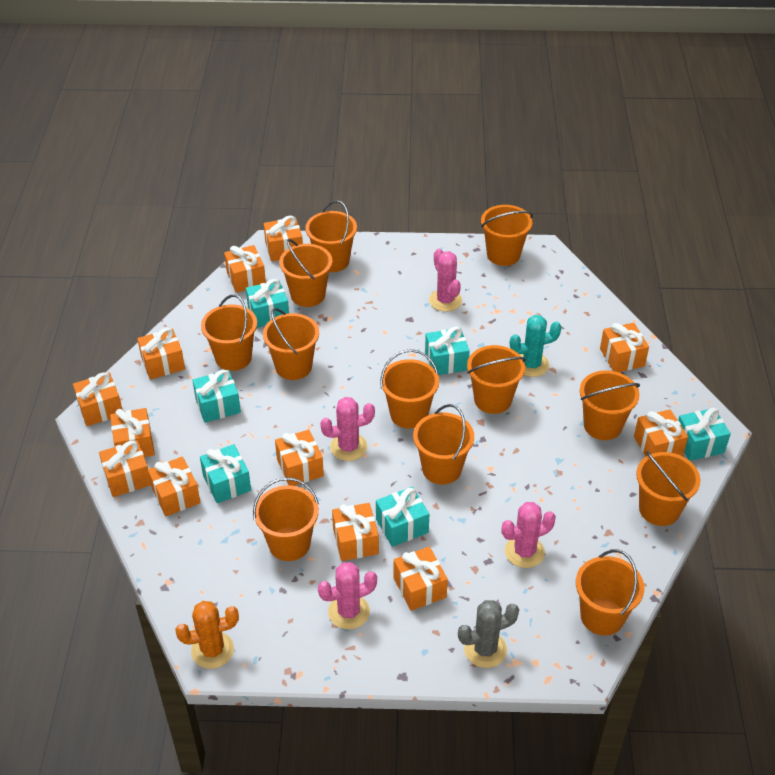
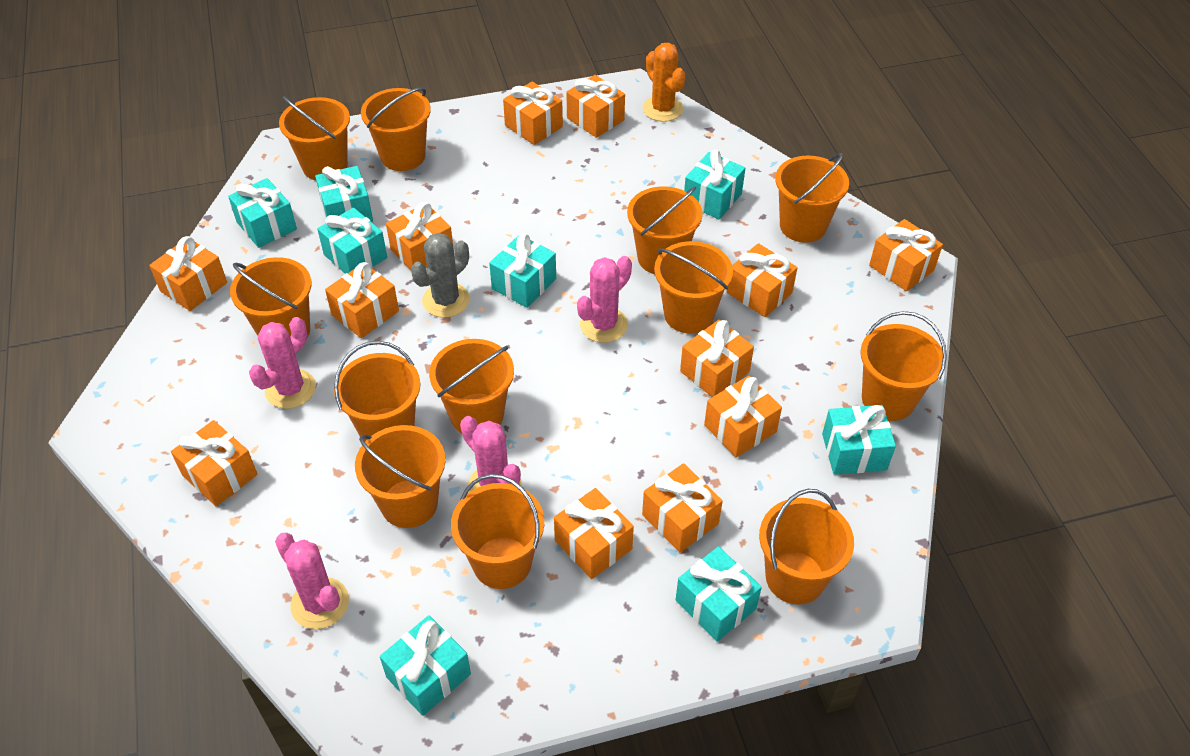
turquoise cactus: [510,315,561,377] = 1 -> none = 0
turquoise gift: [192,370,241,423] [200,444,251,503] [246,279,289,328] [376,487,429,547] [425,326,470,375] [678,408,731,461] = 6 -> [228,178,297,248] [315,166,373,222] [317,207,387,274] [380,615,471,716] [489,233,556,308] [676,546,762,642] [684,150,745,220] [822,405,896,475] = 8

